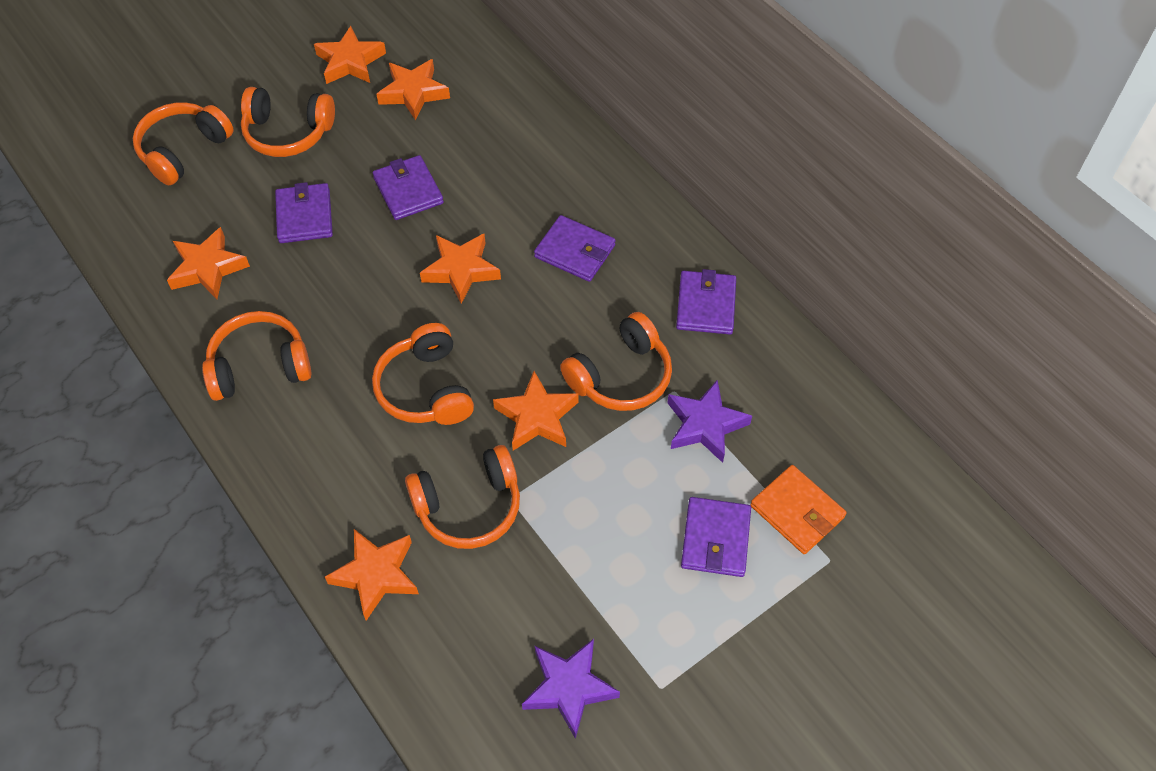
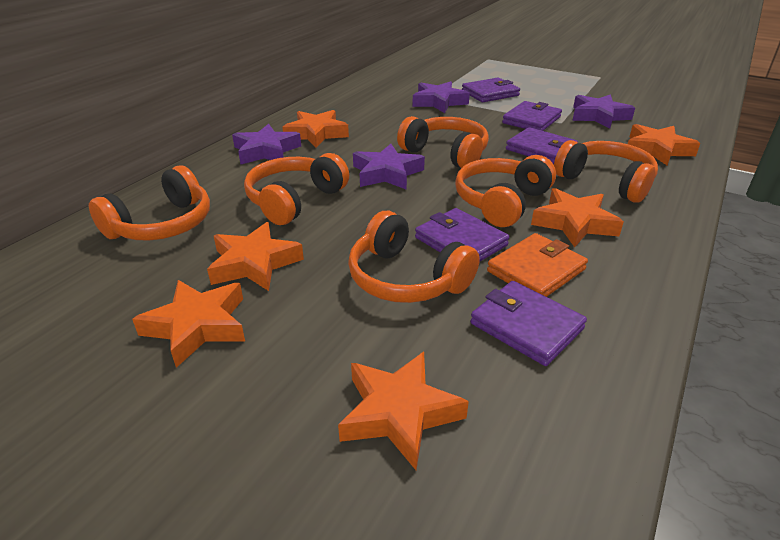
purple star: [522,639,620,739] [667,380,752,463] = 2 -> [232,124,301,164] [353,144,425,190] [412,81,470,113] [572,94,635,129] = 4

